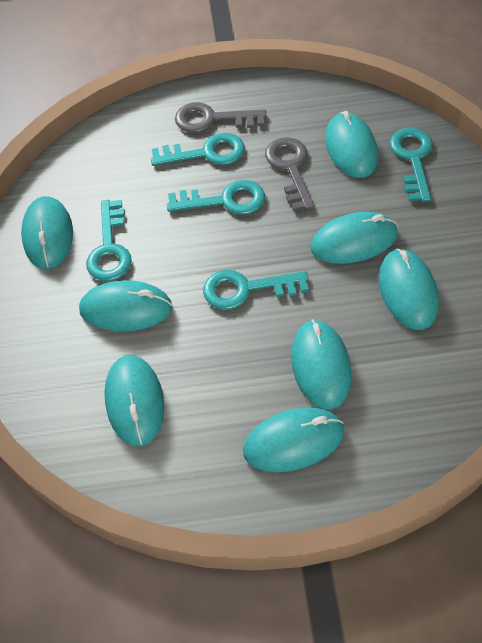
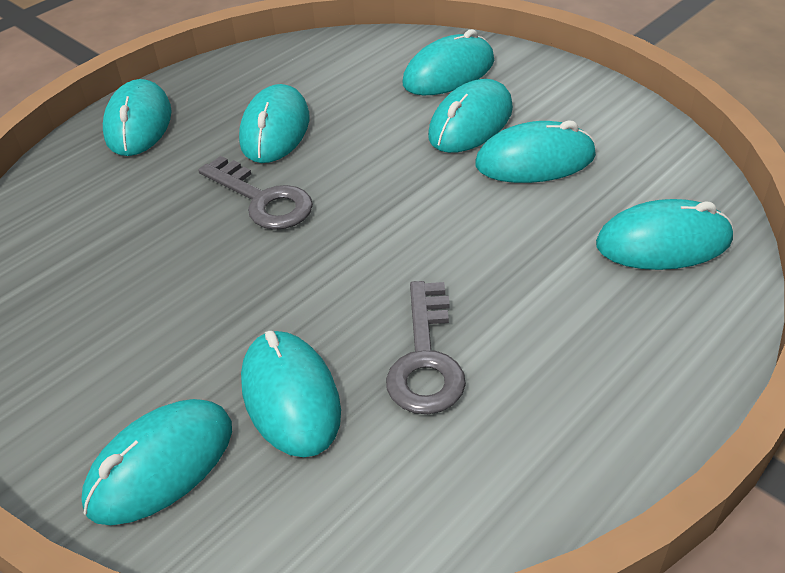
turquoise key: [86,200,132,281] [151,133,244,166] [167,180,265,215] [203,270,309,310] [390,128,433,202] = 5 -> none = 0

